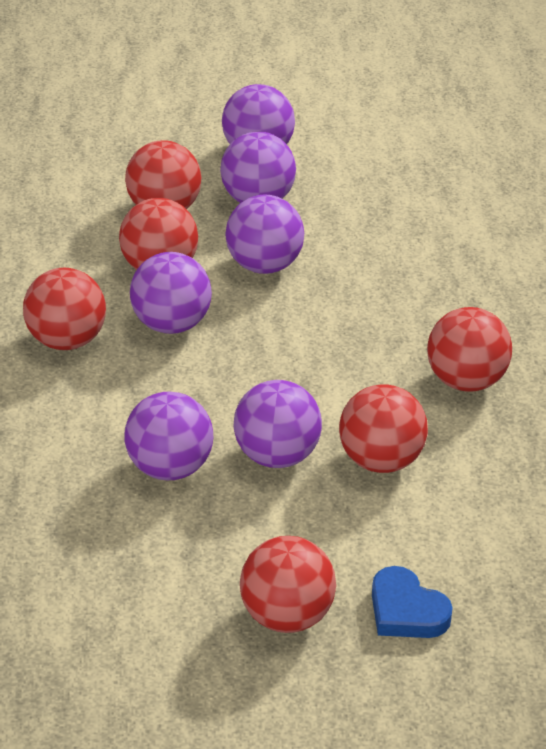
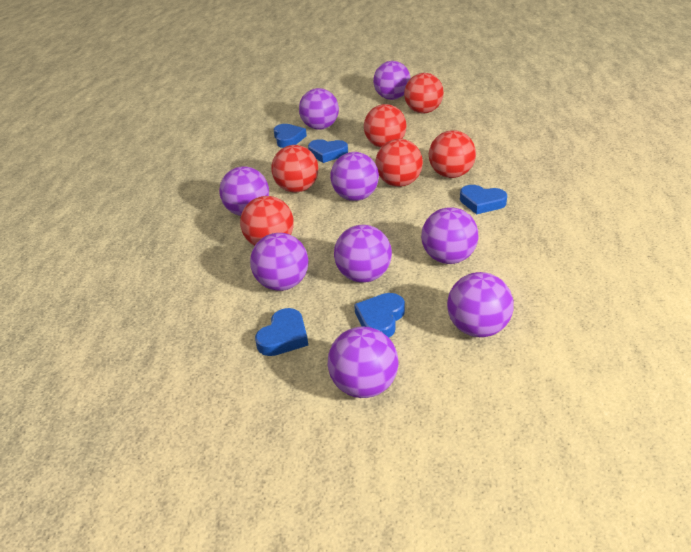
blue heart: [372,566,453,638] = 1 -> [255,308,308,356] [274,124,307,148] [308,139,348,163] [354,293,405,338] [460,185,507,214] = 5
purple ball: [125,392,213,480] [130,252,212,334] [220,131,296,203] [222,84,295,144] [225,195,304,274] [234,380,322,468] = 6 -> [219,166,269,216] [250,233,308,291] [299,88,339,130] [328,327,398,398] [330,152,379,201] [334,225,392,283] [373,61,411,100] [421,207,478,264] [447,272,514,337] = 9

